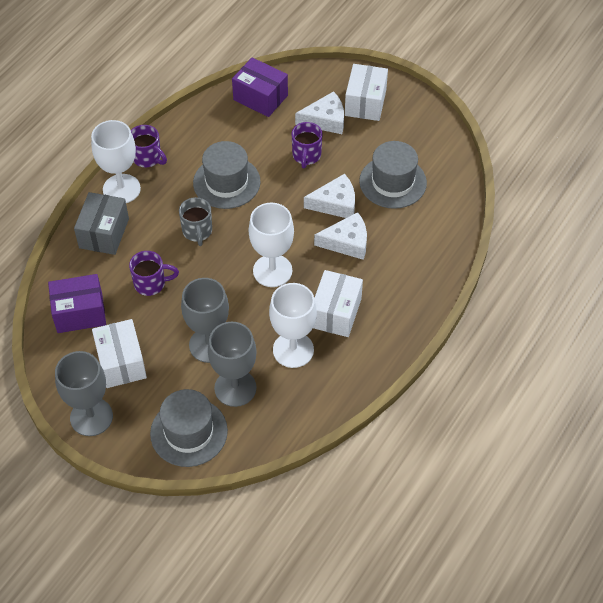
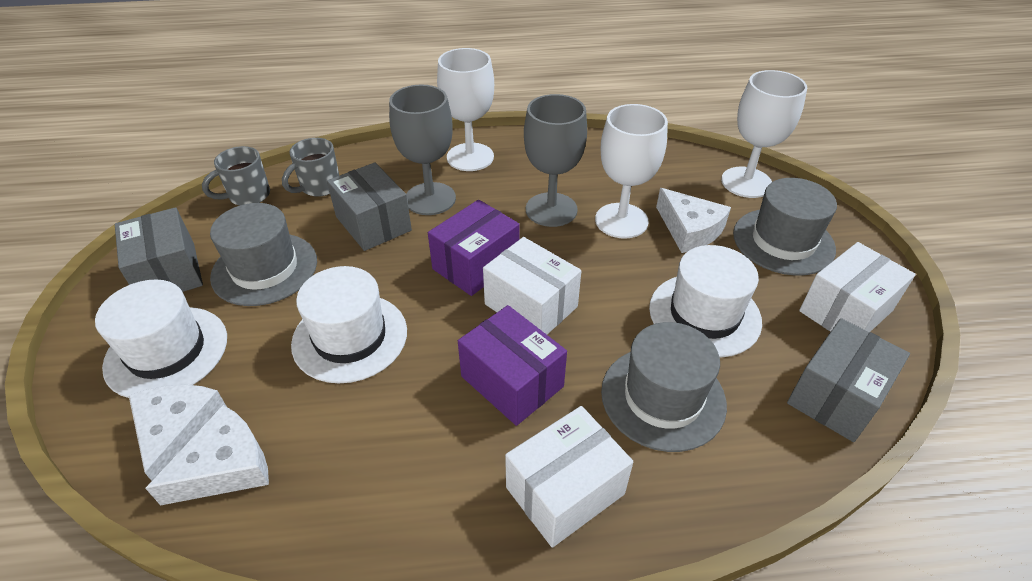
grey box: [74,192,129,255] = 1 -> [115,207,203,292] [327,162,412,251] [787,318,910,442] = 3
grey goblet: [55,351,113,436] [181,278,229,363] [208,322,257,407] = 3 -> [389,85,456,215] [524,94,587,227] = 2
grey mug: [179,197,212,246] = 1 -> [202,146,270,206] [282,138,339,197] = 2
purple mug: [129,251,179,296] [131,125,167,168] [292,122,322,168] = 3 -> none = 0
white hat: none = 0 -> [95,279,227,398] [291,266,407,383] [649,245,762,358] = 3

